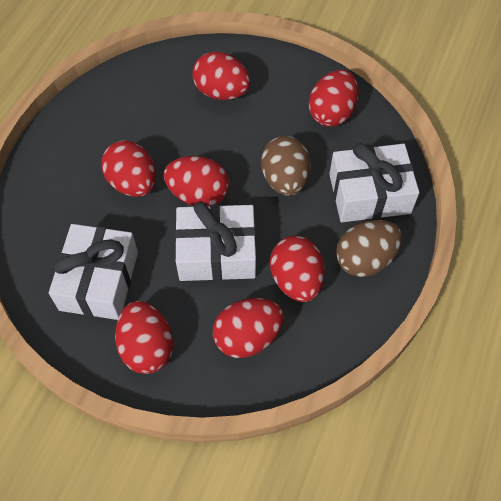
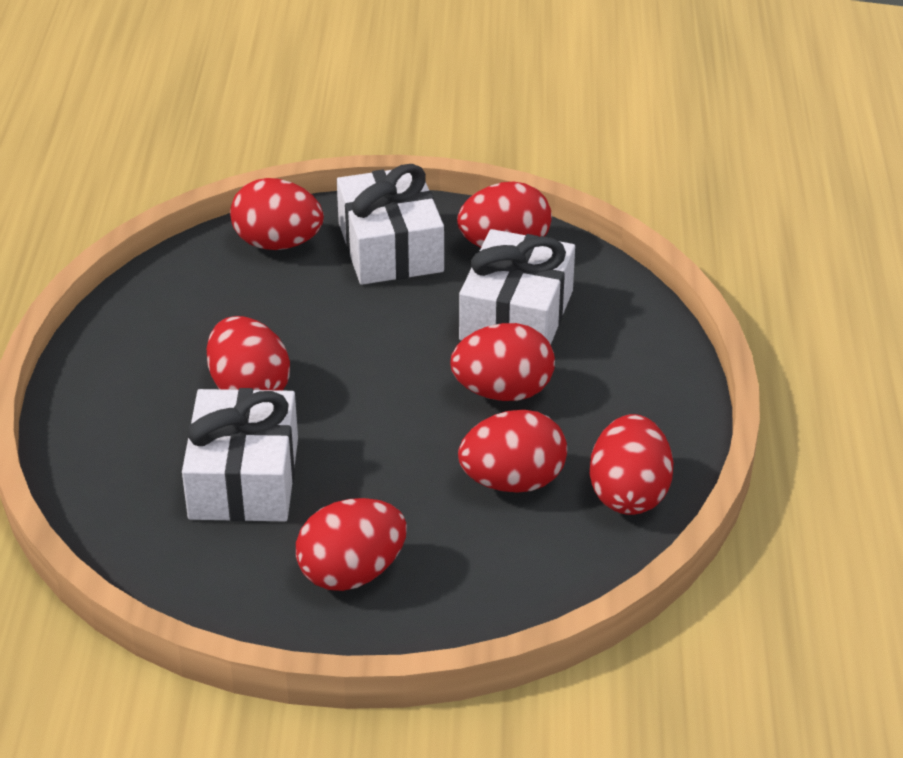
brown egg: [261,136,311,196] [336,220,402,277] = 2 -> none = 0

